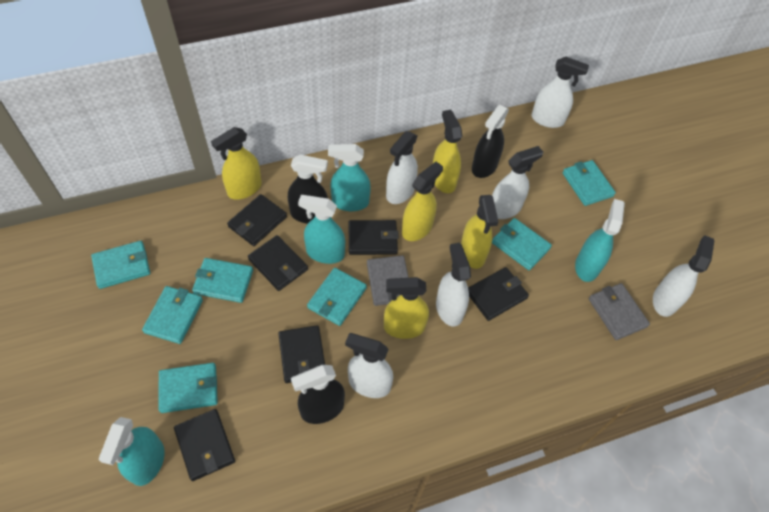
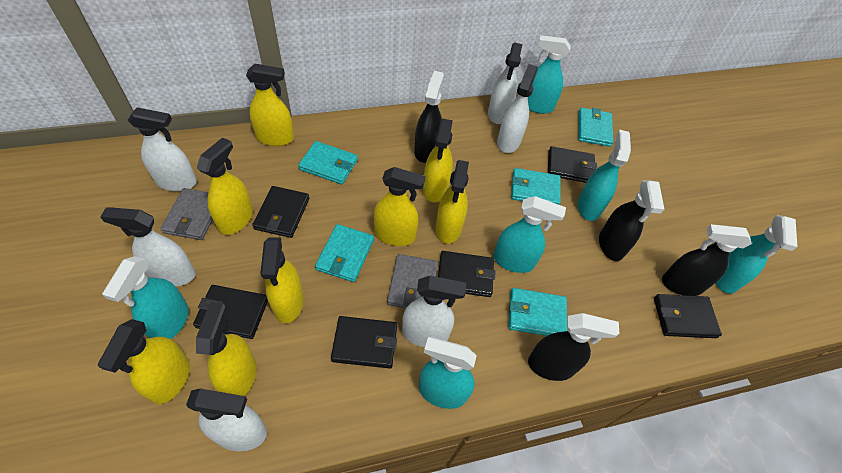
black spray bottle: [288,155,328,224] [291,365,345,424] [472,105,509,178] = 3 -> [414,71,444,163] [528,313,619,381] [599,180,664,261] [662,224,752,296] = 4
turquoise spray bottle: [99,417,165,486] [298,195,345,264] [328,144,371,211] [575,199,625,282] = 4 -> [102,256,189,339] [418,337,477,409] [493,196,566,273] [528,35,571,114] [577,130,631,221] [716,215,797,294] = 6
turquoise wallet: [91,241,150,289] [142,286,203,344] [159,363,218,413] [192,258,253,303] [307,268,367,326] [492,218,552,271] [562,160,616,206] = 7 -> [298,141,358,184] [315,224,374,282] [509,288,567,336] [511,168,561,205] [578,108,614,147] = 5
yellow spray bottle: [211,127,262,200] [384,277,429,339] [402,162,443,241] [433,110,462,193] [461,195,498,269] = 5 -> [98,319,190,404] [196,302,256,396] [197,137,253,235] [246,63,294,146] [260,237,304,323] [374,167,425,246] [423,119,453,202] [435,160,469,244] = 8

